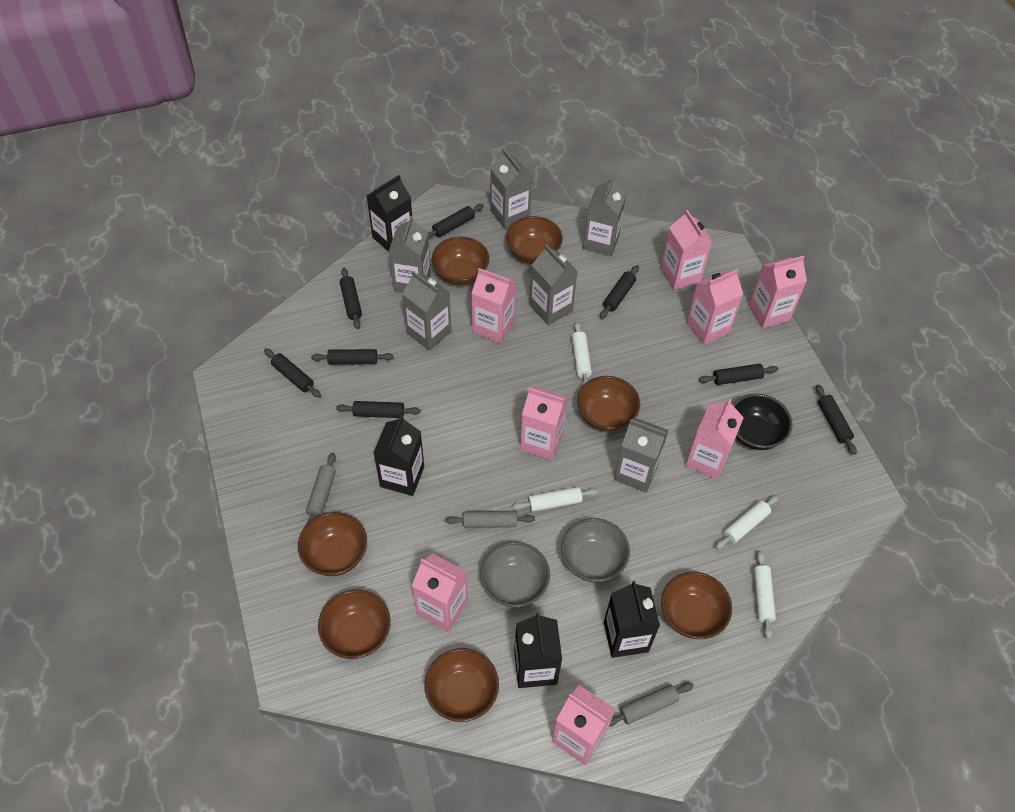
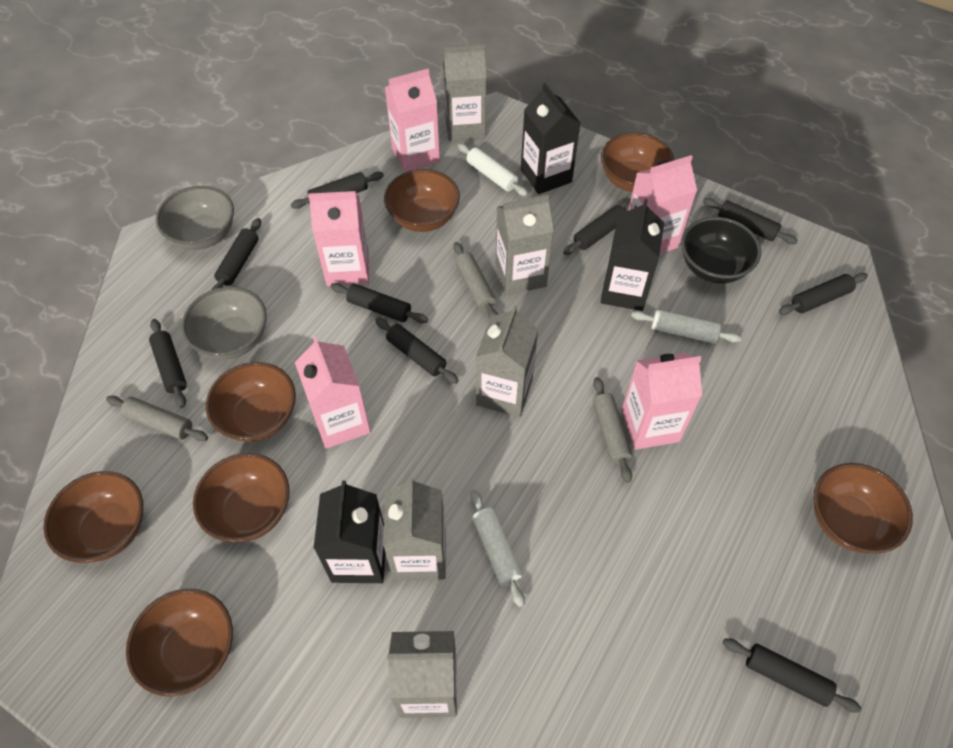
black carton: [367,175,413,252] [374,415,424,496] [514,613,562,688] [604,581,660,658] = 4 -> [313,480,386,583] [521,83,580,194] [600,199,664,311] = 3
black rolling pin: [264,348,321,398] [311,349,393,365] [336,401,421,418] [340,268,362,329] [428,204,484,239] [600,265,639,319] [699,364,778,385] [816,384,857,455] = 8 -> [149,319,187,408] [212,218,261,290] [291,172,384,209] [330,283,428,323] [375,318,459,384] [563,202,630,255] [703,198,798,244] [723,638,861,713] [779,273,868,315] = 9
grey carton: [389,216,431,293] [402,271,451,351] [490,149,532,229] [529,244,578,325] [583,176,626,256] [614,417,668,493] = 6 -> [383,477,445,580] [387,631,457,718] [443,43,486,141] [476,305,538,417] [495,195,554,295] = 5
pink carton: [412,553,468,632] [472,268,516,344] [520,386,568,460] [552,685,616,765] [660,210,712,290] [685,399,744,480] [686,269,743,345] [749,256,807,328] = 8 -> [295,336,371,449] [308,191,369,286] [385,69,440,172] [622,352,702,450] [628,155,697,254] = 5
white rolling pin: [512,487,598,512] [572,322,592,385] [715,495,779,550] [753,550,776,639] = 4 -> [458,143,528,196] [470,490,525,607] [631,310,742,344] = 3

